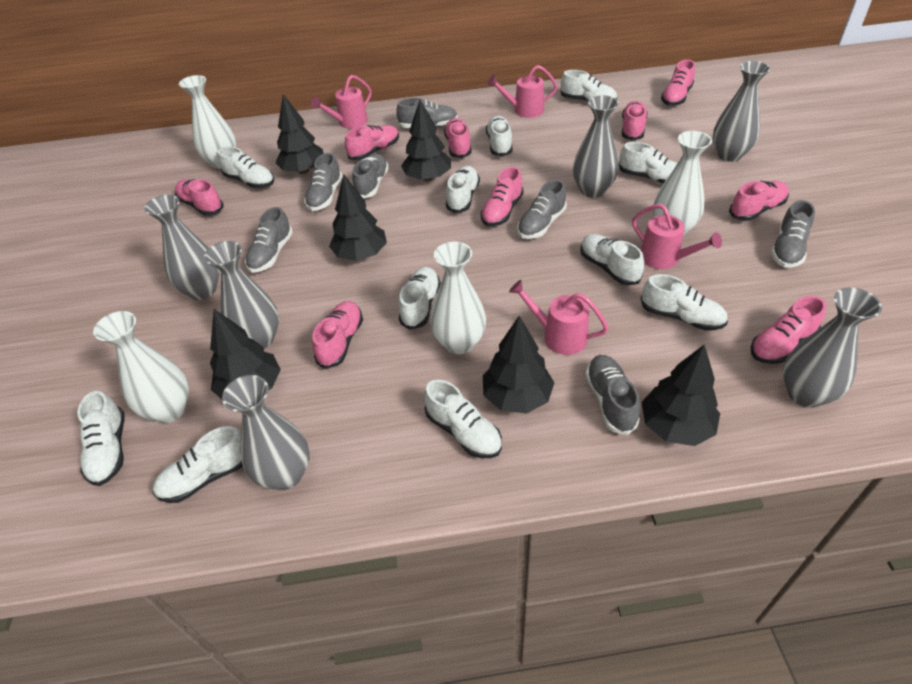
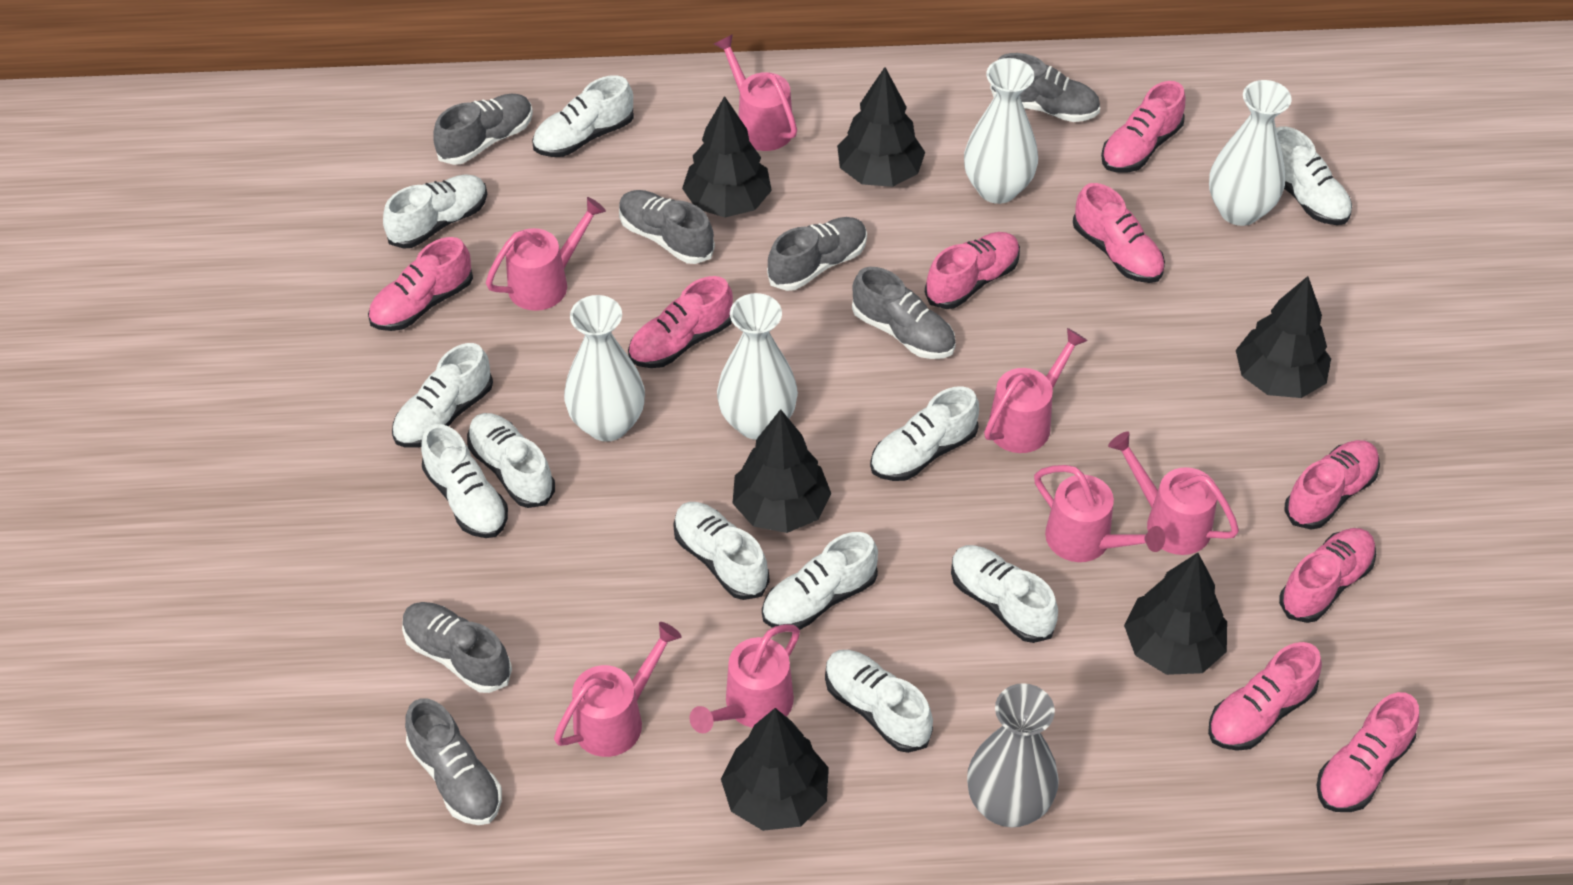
grey vase: [144,195,220,300] [204,241,279,349] [222,375,310,490] [573,95,619,198] [713,61,771,162] [783,287,882,408] = 6 -> [967,683,1059,827] = 1
pink watering can: [311,75,371,129] [487,65,558,118] [509,280,609,355] [632,204,722,269] = 4 -> [486,197,606,311] [554,622,682,757] [690,624,800,733] [714,34,797,151] [984,328,1088,453] [1034,465,1165,562] [1108,431,1239,555] = 7

